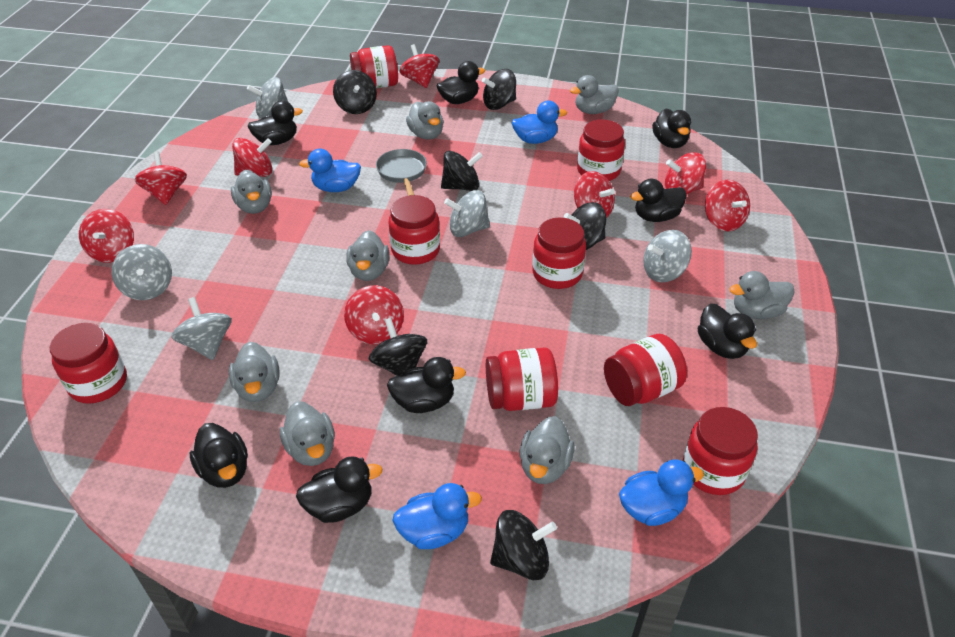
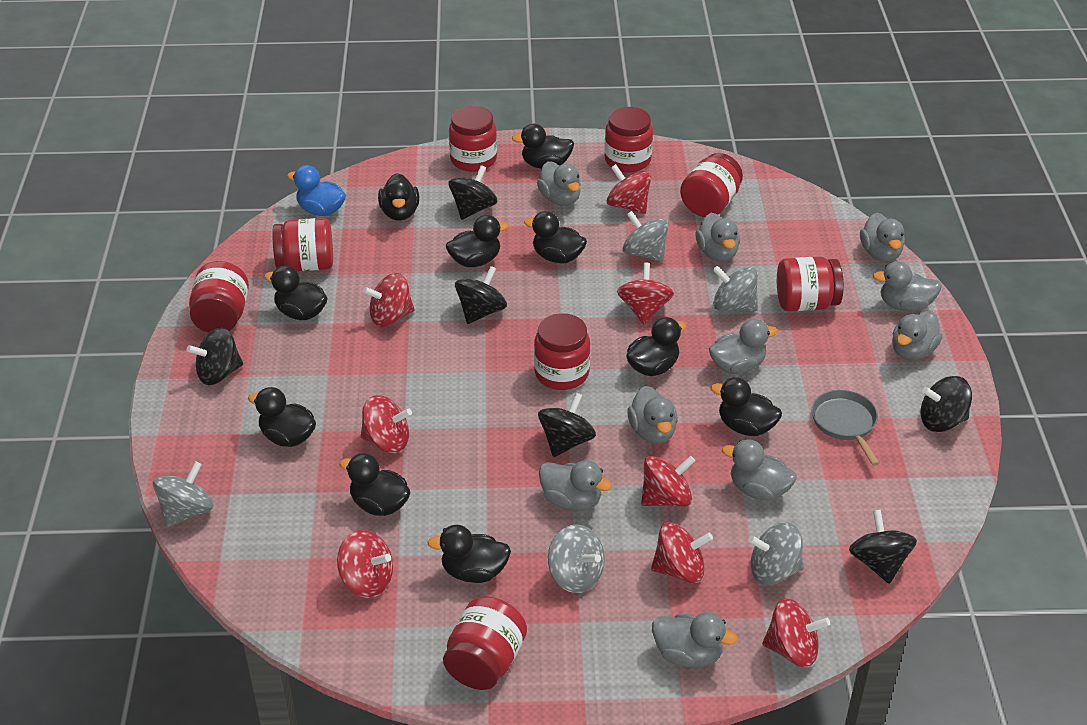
black duck: [190,423,248,488] [247,101,303,145] [296,456,383,523] [387,357,466,413] [437,61,485,104] [630,179,687,222] [652,108,691,148] [698,303,757,359] = 8 -> [248,387,316,447] [264,265,328,320] [339,453,411,516] [378,173,419,221] [427,525,511,583] [446,215,509,267] [512,124,574,169] [524,211,587,263] [626,317,687,376] [711,377,782,436] = 10
blue duck: [299,149,361,192] [392,483,482,549] [512,100,567,144] [619,459,704,526] = 4 -> [287,165,346,216] = 1
grey duck: [229,342,280,402] [231,170,272,214] [280,401,335,466] [346,230,389,281] [406,101,443,140] [520,416,575,484] [570,75,619,114] [729,271,795,319] = 8 -> [537,161,581,206] [539,460,612,511] [627,386,678,444] [652,612,738,668] [695,213,740,262] [709,319,778,374] [722,439,796,500] [860,212,905,262] [873,261,942,312] [892,311,942,360] = 10

